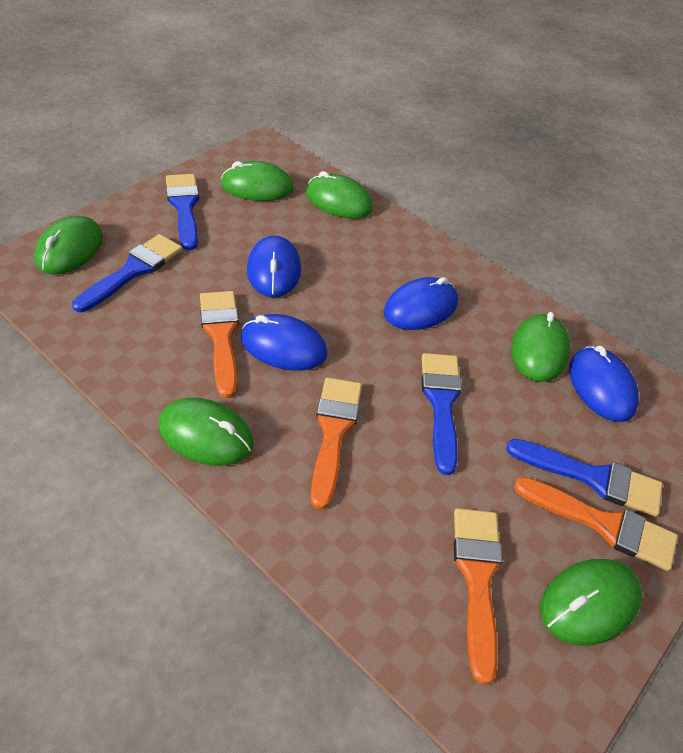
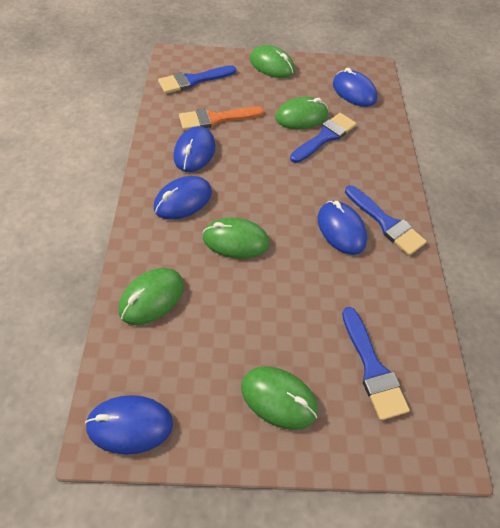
blue mouse: [241,314,328,371] [247,236,301,297] [384,277,458,330] [569,346,639,422] = 4 -> [85,395,173,455] [154,176,212,220] [173,126,215,172] [318,201,367,255] [333,68,378,107] = 5
green mouse: [34,216,103,275] [159,398,253,466] [221,161,294,201] [306,171,373,219] [511,312,570,382] [540,559,643,645] = 6 -> [118,268,184,325] [202,217,269,259] [241,366,318,430] [250,45,295,78] [275,97,328,129] = 5
orange brush: [200,291,239,398] [311,378,362,509] [454,508,502,684] [514,477,678,571] = 4 -> [179,106,264,130] = 1

